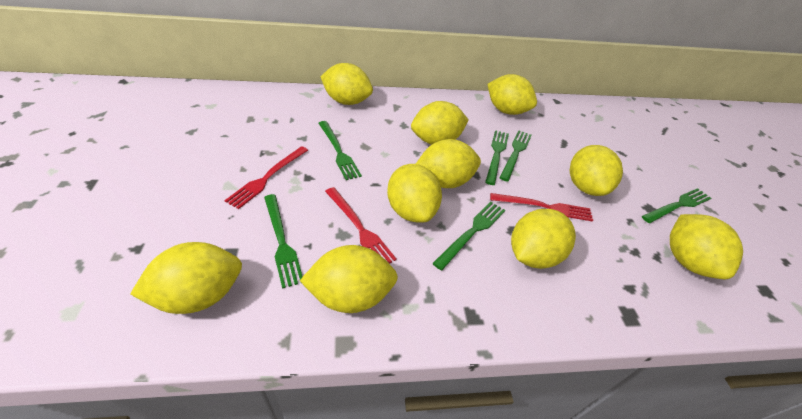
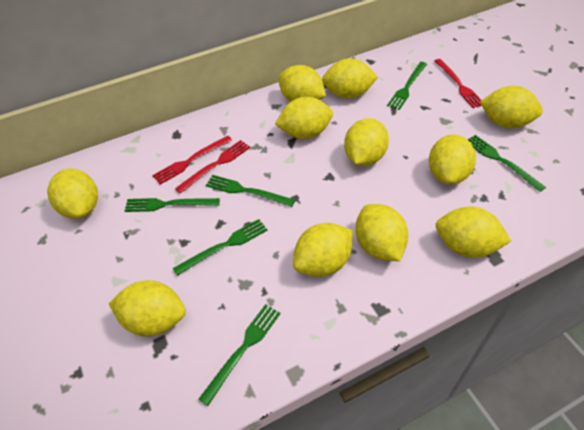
yellow lemon: [130,242,242,314] [300,245,398,313] [320,63,373,105] [387,164,442,223] [411,101,469,145] [416,139,481,188] [487,74,537,115] [511,209,576,269] [570,145,623,196] [670,214,743,279] = 10 -> [47,168,98,219] [109,280,186,337] [275,97,333,139] [278,65,326,102] [293,223,353,277] [322,58,378,98] [344,118,389,166] [355,204,408,261] [429,135,476,185] [436,207,511,258] [480,86,543,128] = 11

